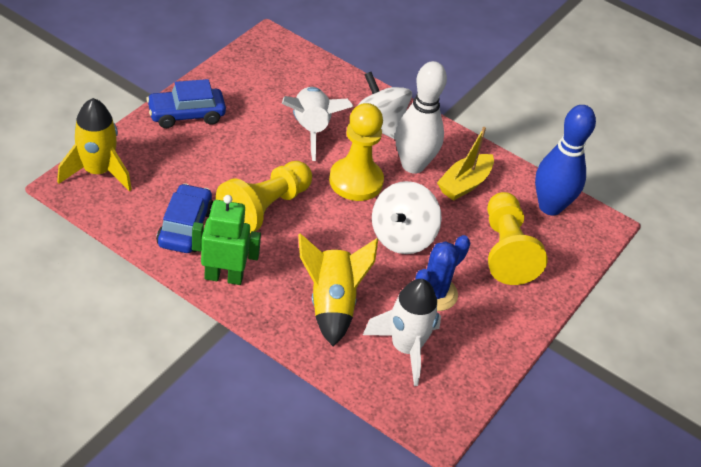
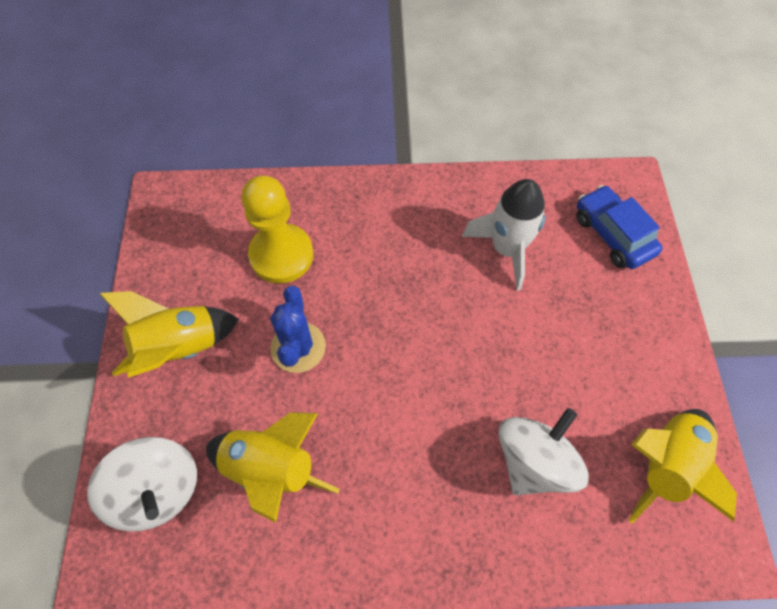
blue bowling pin: [535,105,596,216] = 1 -> none = 0
blue car: [146,79,226,128] [156,183,213,253] = 2 -> [576,185,663,269] = 1
green robot: [192,195,261,285] = 1 -> none = 0
white bowling pin: [395,61,447,174] = 1 -> none = 0
white rocket: [282,87,354,161] [363,279,441,386] = 2 -> [462,179,546,291] = 1
yellow boat: [437,127,494,201] = 1 -> none = 0
yellow pawn: [216,161,312,234] [329,103,384,201] [487,192,547,285] = 3 -> [241,176,314,283] = 1
yellow rocket: [57,98,132,191] [298,233,378,347] = 2 -> [99,291,239,378] [206,412,340,523] [628,409,737,524] = 3

